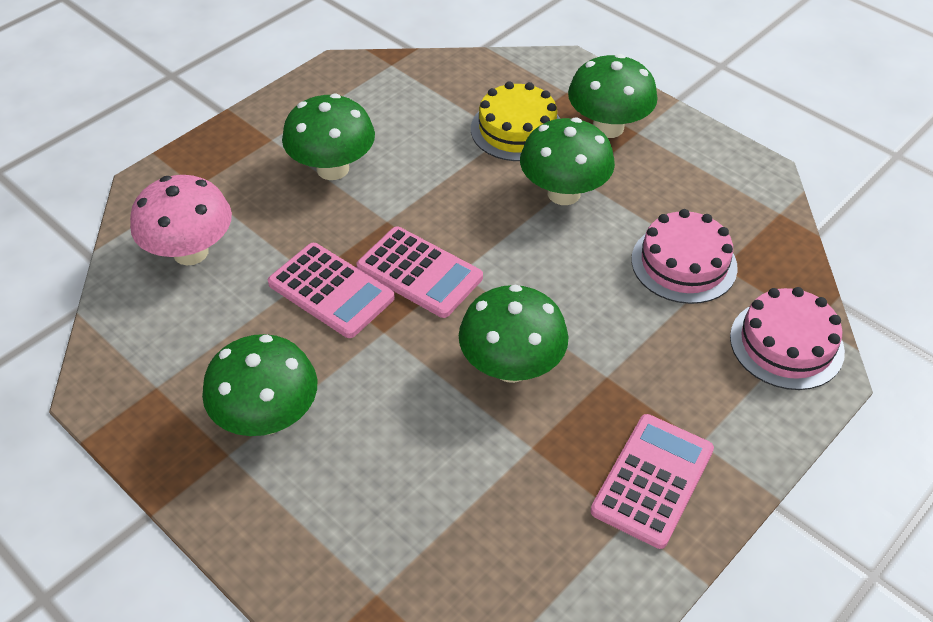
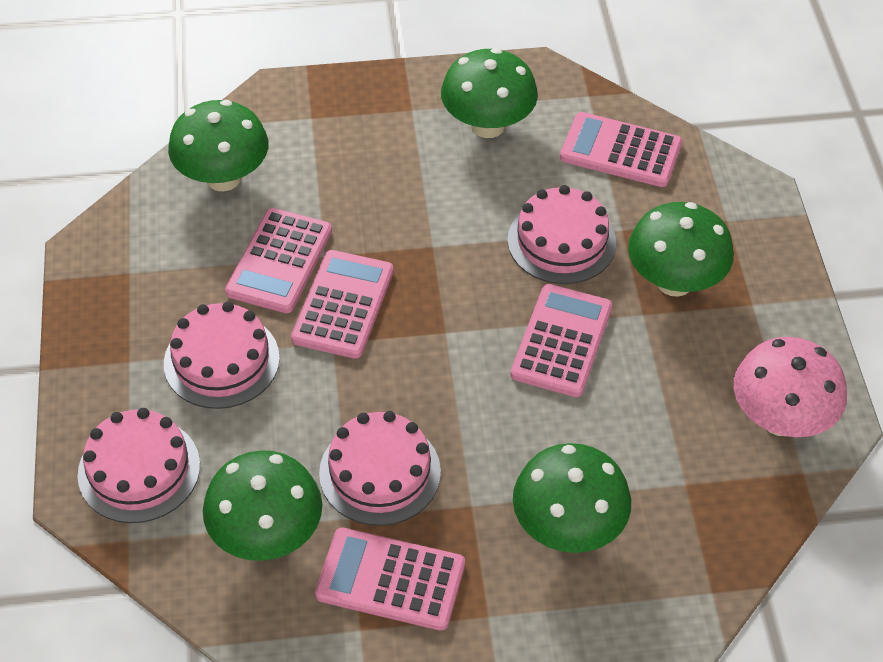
pink cake: [631,209,738,304] [730,287,845,390] = 2 -> [78,408,200,523] [164,301,280,409] [319,411,441,526] [508,185,616,284] = 4
pink calculator: [268,243,395,338] [356,227,483,318] [590,414,714,549] = 3 -> [225,208,332,313] [291,250,394,359] [315,527,465,631] [511,284,612,397] [560,112,682,187] = 5
yellow cake: [471,81,560,161] = 1 -> none = 0

